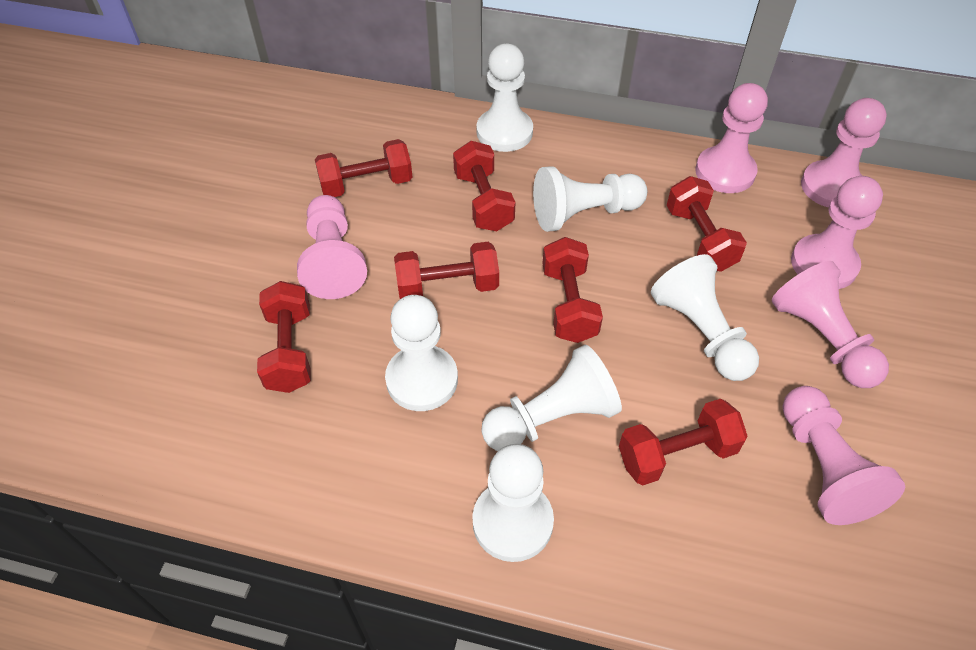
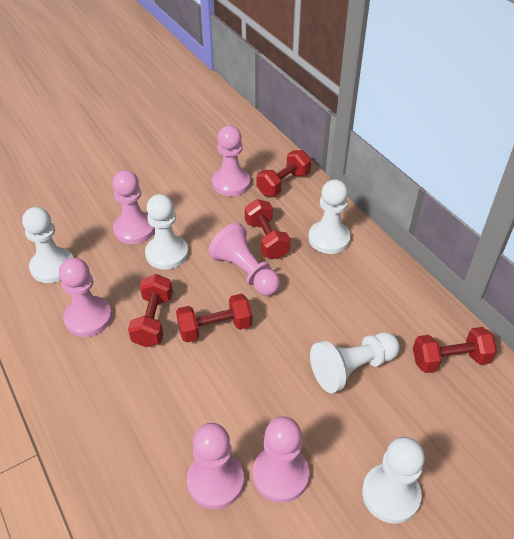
red dumbbell: [257,281,311,393] [315,139,412,197] [394,242,499,299] [453,141,515,231] [542,237,603,343] [619,399,748,485] [667,176,747,272] = 7 -> [128,274,173,347] [176,294,252,343] [245,199,290,259] [257,150,311,196] [413,327,497,373] = 5
white pawn: [385,295,458,411] [472,444,554,562] [476,43,533,152] [481,345,622,451] [533,166,647,232] [651,254,759,381] = 6 -> [22,207,73,283] [145,194,188,270] [308,179,351,254] [310,332,400,393] [362,437,425,524] = 5

